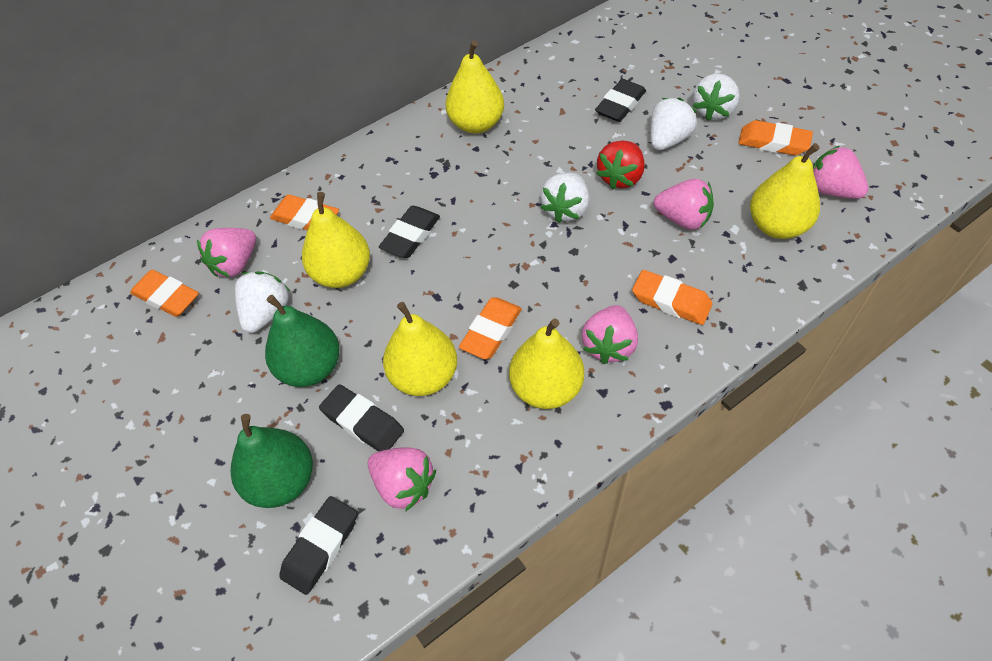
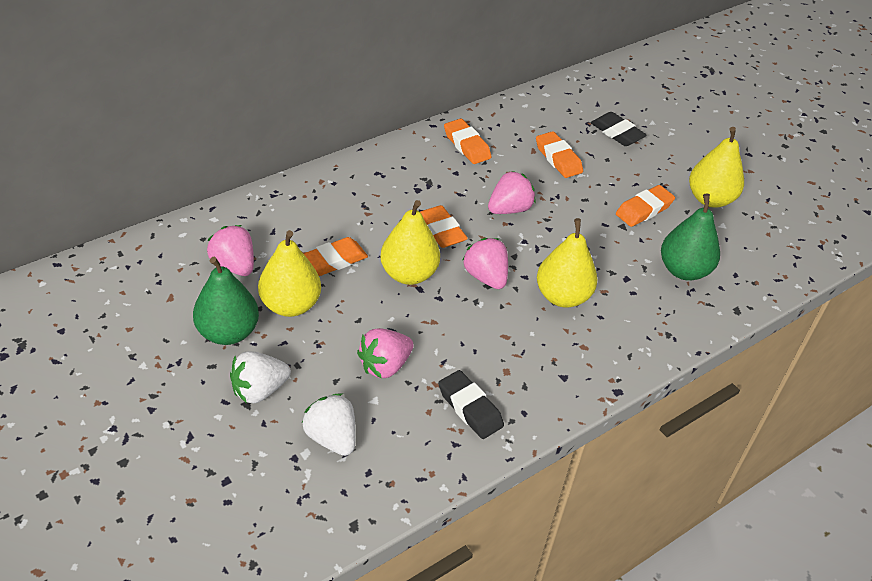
black eraser: [279,496,357,595] [319,384,404,452] [379,206,440,258] [595,79,646,122] = 4 -> [438,370,504,439] [591,112,646,146] = 2
pink strawberry: [197,228,256,277] [368,447,436,512] [582,305,638,364] [654,179,714,230] [813,146,868,199] = 5 -> [207,225,254,276] [357,328,414,379] [462,238,508,289] [488,171,535,214] = 4
red strawberry: [596,141,645,189] = 1 -> none = 0
white strawberry: [235,271,290,333] [541,173,589,223] [650,98,697,150] [693,74,740,121] = 4 -> [230,351,291,403] [302,393,356,456] = 2
yellow pear: [302,192,370,288] [383,302,457,396] [445,40,504,133] [509,319,584,409] [750,143,820,239] = 5 -> [258,230,321,317] [380,200,440,285] [537,218,597,308] [689,127,744,208] = 4

